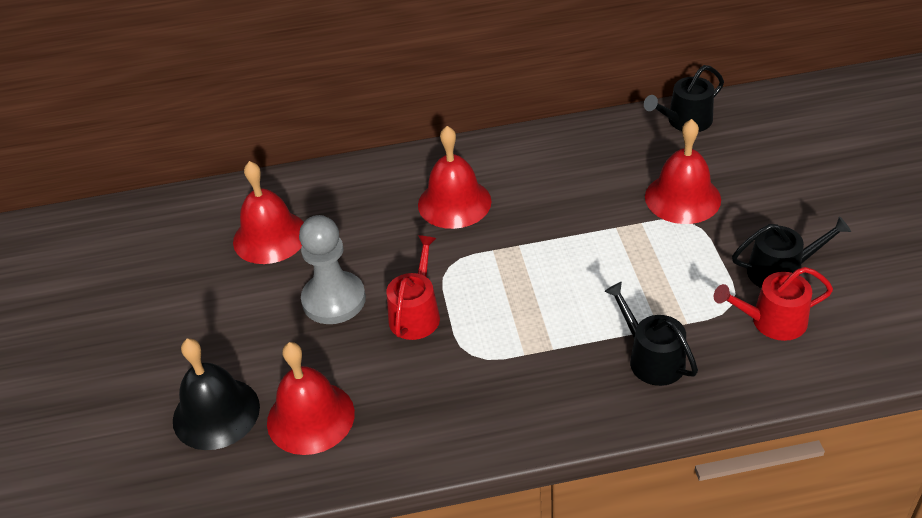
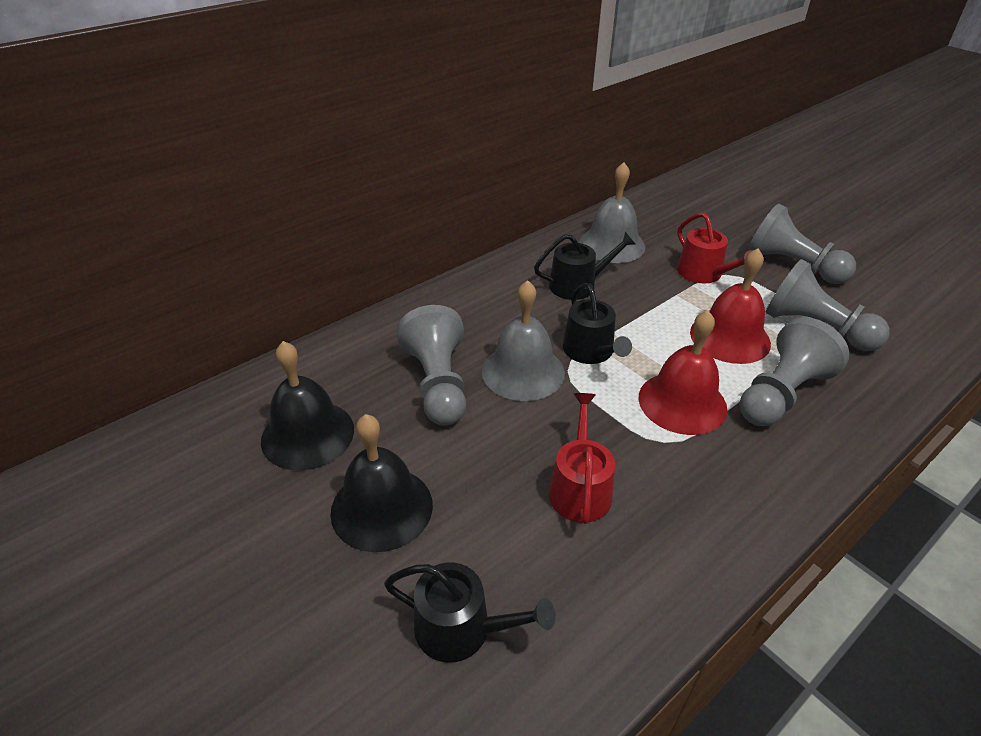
black bell: [173,338,260,450] = 1 -> [261,341,354,470] [330,414,433,552] = 2
grey bell: none = 0 -> [482,280,565,401] [579,162,645,263] = 2
grey pawn: [299,215,366,324] = 1 -> [396,305,466,426] [740,317,850,426] [748,204,856,284] [765,259,890,351] = 4
red bell: [233,161,304,264] [267,342,355,455] [418,126,491,229] [645,119,721,224] = 4 -> [639,310,727,435] [690,248,771,364] = 2

